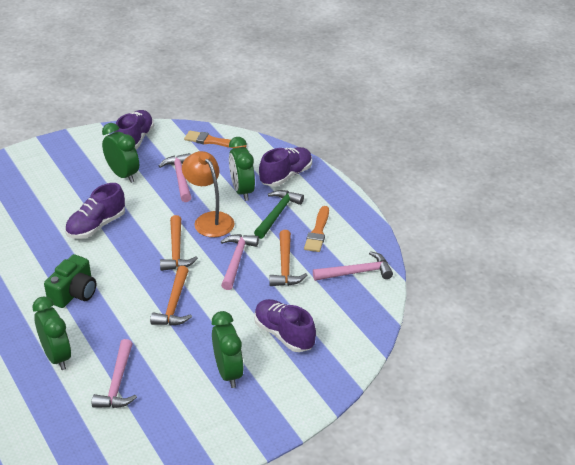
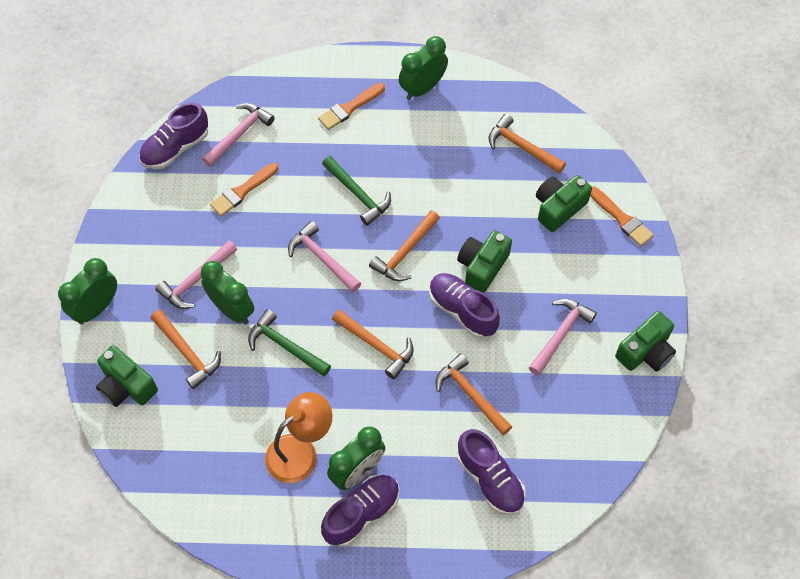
green camera: [44,254,96,308] = 1 -> [96,346,158,407] [457,230,512,293] [536,175,592,232] [615,311,676,372] = 4
green hammer: [254,190,304,239] = 1 -> [248,309,331,376] [322,156,391,226] = 2
orange brush: [184,131,246,148] [304,206,329,252] = 2 -> [210,163,279,216] [318,83,385,130] [590,186,654,246] = 3
orange hammer: [150,266,192,326] [160,215,198,271] [269,230,307,286] = 3 -> [151,310,221,389] [332,309,414,379] [369,210,440,281] [436,353,513,435] [488,114,566,173] = 5

